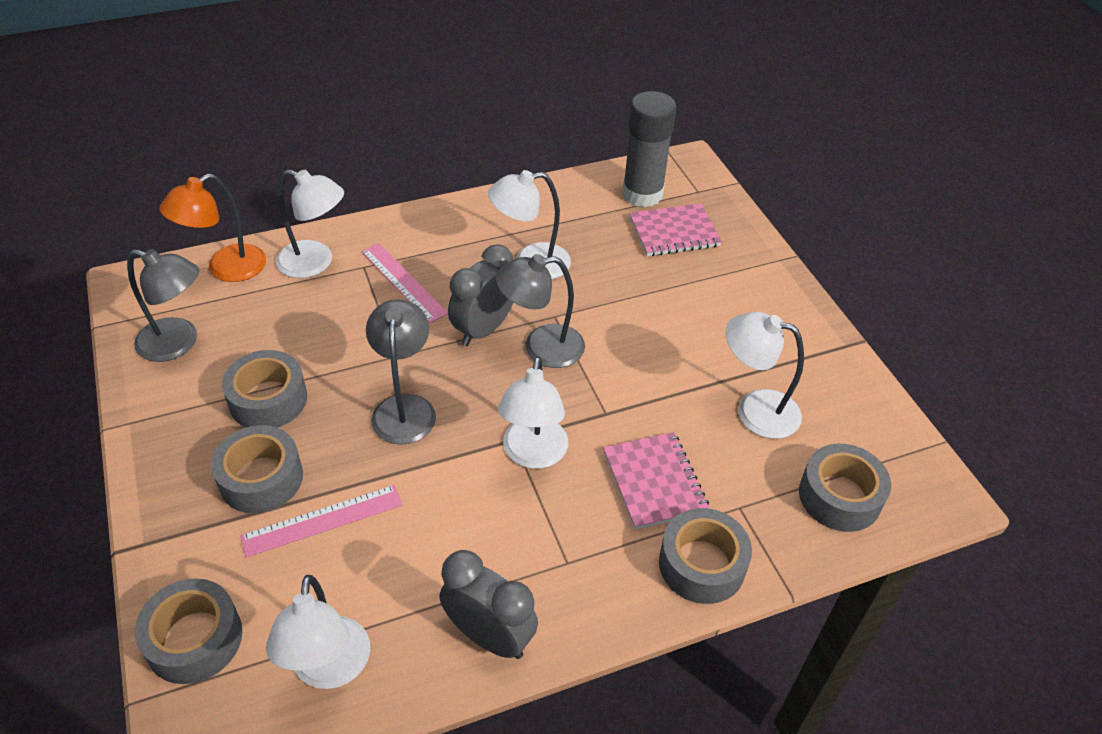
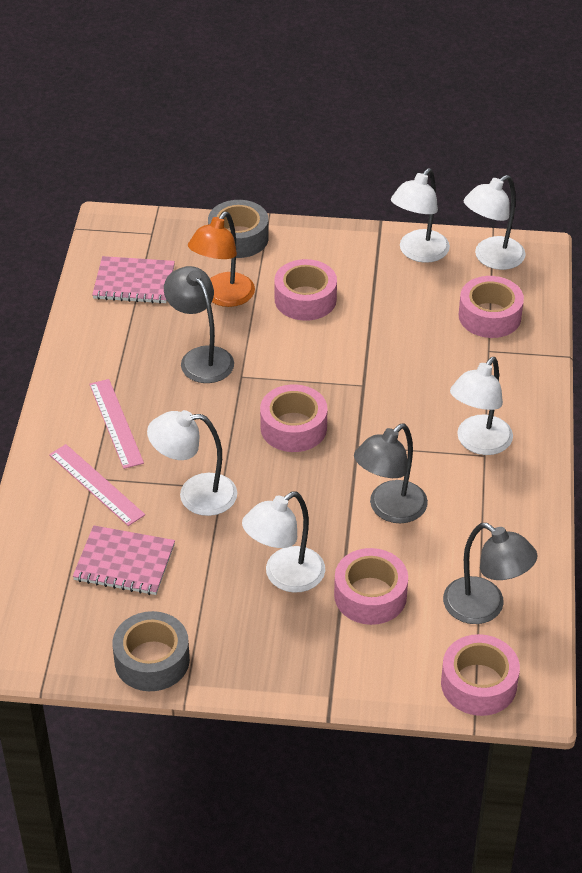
grey clock: [440,550,538,659] [448,244,514,346] = 2 -> none = 0
grey glue stick: [622,91,677,207] = 1 -> none = 0
grey tape: [135,578,242,684] [211,425,303,513] [222,350,307,428] [659,508,752,604] [799,444,891,532] = 5 -> [113,611,190,691] [208,200,269,258] = 2
pink tape: none = 0 -> [260,384,327,452] [274,259,337,321] [334,548,408,625] [441,634,520,716] [459,276,524,338] = 5

